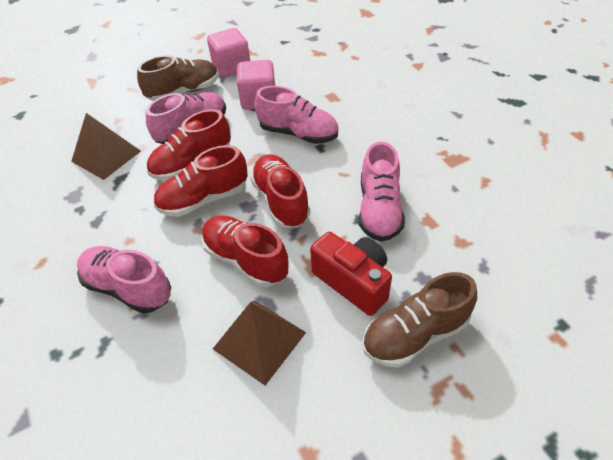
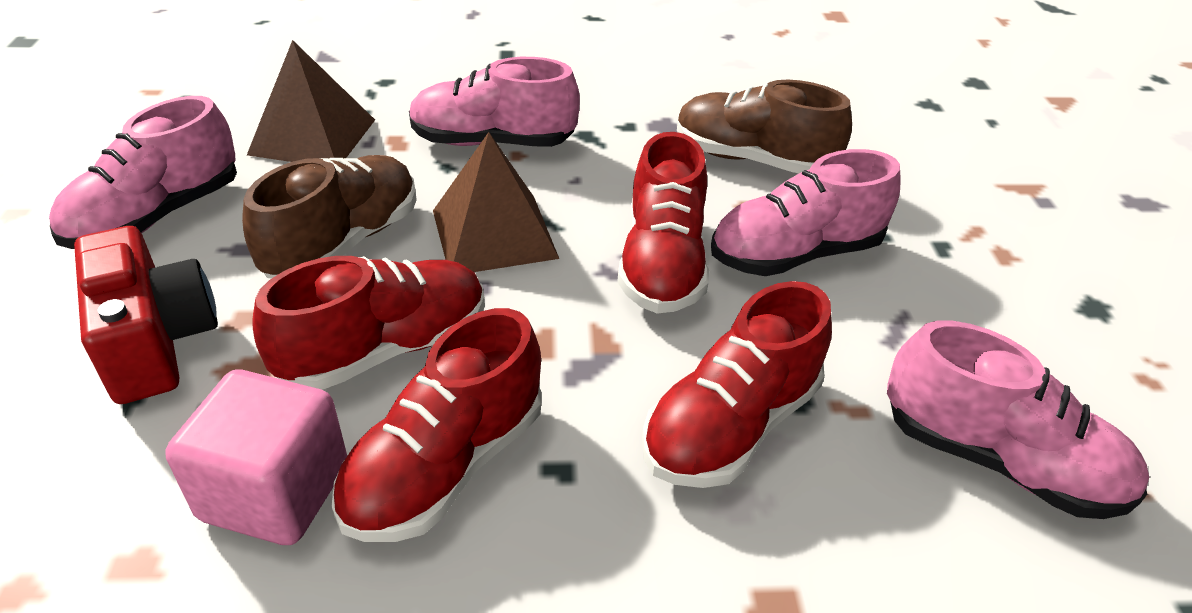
pink cube: [207,28,250,77] [237,60,275,110] = 2 -> [165,370,347,545] = 1

